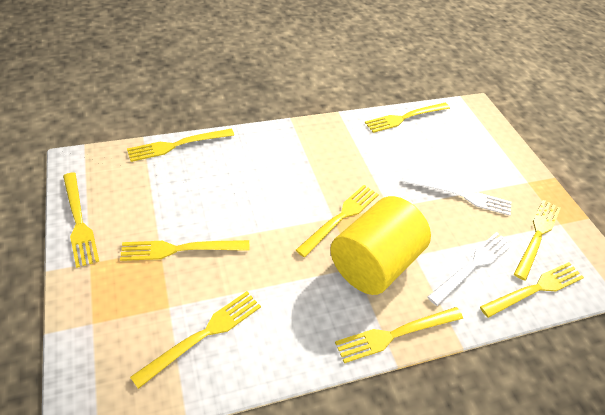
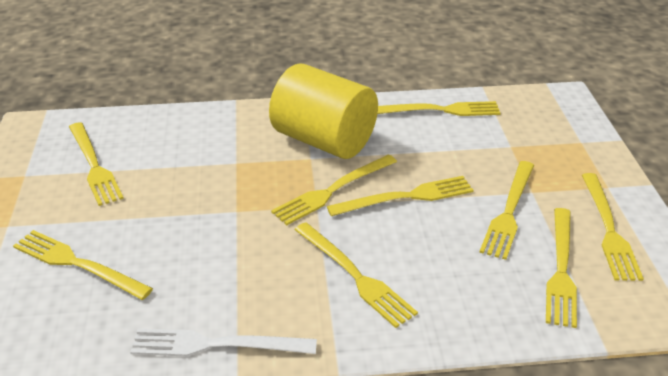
white fork: [403,175,511,216] [427,232,513,306] = 2 -> [130,328,317,357] = 1

